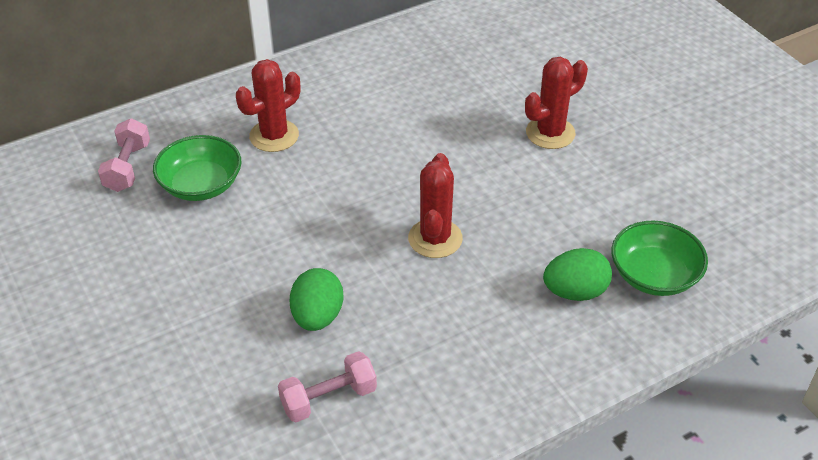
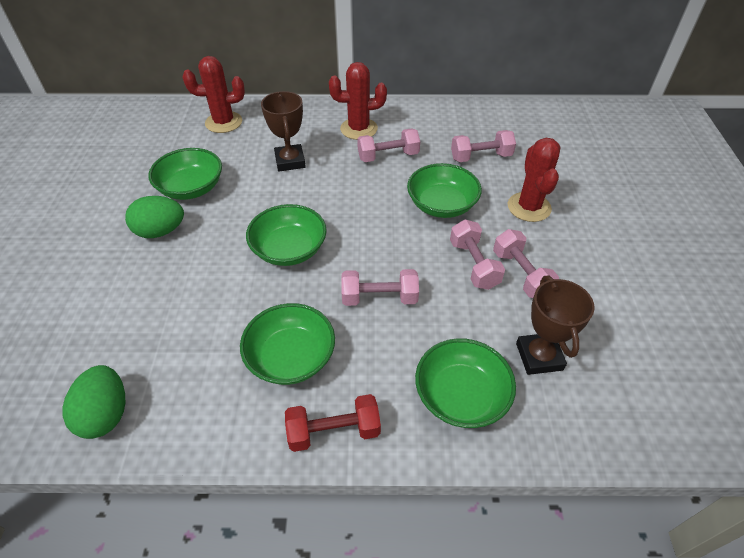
brown trophy: none = 0 -> [261,91,306,172] [516,276,595,375] = 2
green bowl: [153,135,241,201] [611,221,708,296] = 2 -> [148,148,222,200] [240,303,335,385] [246,204,327,266] [407,163,482,218] [415,338,516,428] = 5
pink dumbbell: [98,118,150,192] [278,351,377,422] = 2 -> [341,269,419,306] [357,128,420,162] [450,220,505,290] [451,130,516,162] [493,229,559,298] = 5
red dumbbell: none = 0 -> [285,394,381,452] = 1

